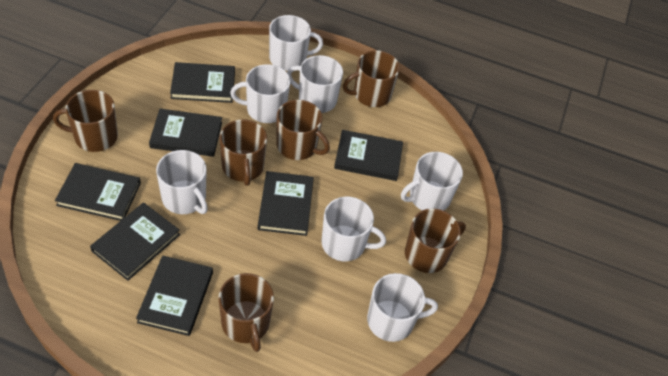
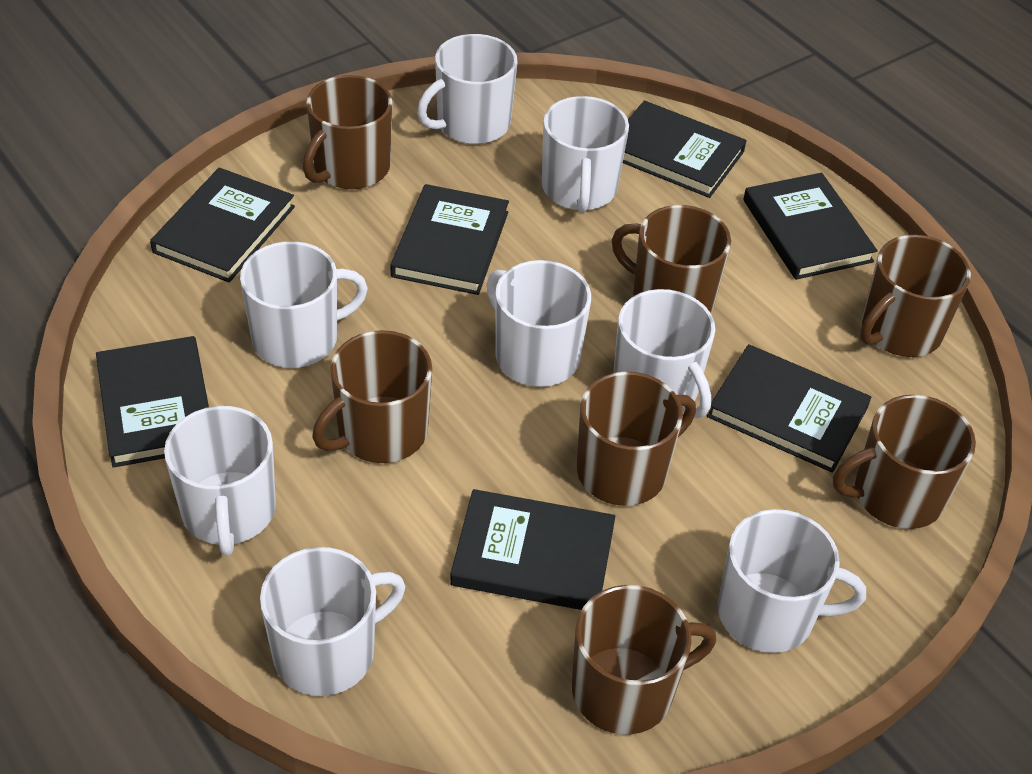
brown mug: [53,90,118,152] [218,273,274,352] [220,119,267,186] [276,100,330,160] [343,50,400,107] [405,208,466,273] = 6 -> [303,75,393,189] [312,330,432,463] [572,585,716,735] [577,372,696,506] [612,205,731,313] [833,395,976,529] [860,235,971,357] = 7
white mug: [156,150,208,214] [230,64,290,123] [269,15,323,71] [287,55,343,113] [322,197,386,261] [367,273,438,342] [401,152,463,211] = 7 -> [164,406,276,556] [240,241,368,368] [260,547,405,696] [417,34,517,144] [486,260,591,387] [542,96,629,213] [614,289,715,418] [718,509,866,653] = 8

